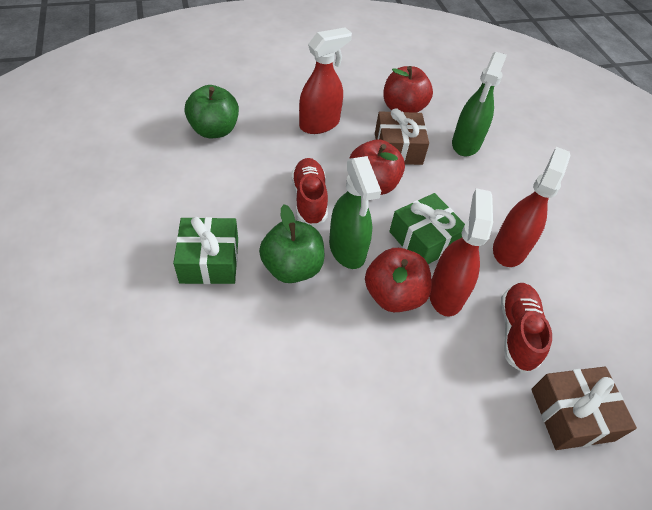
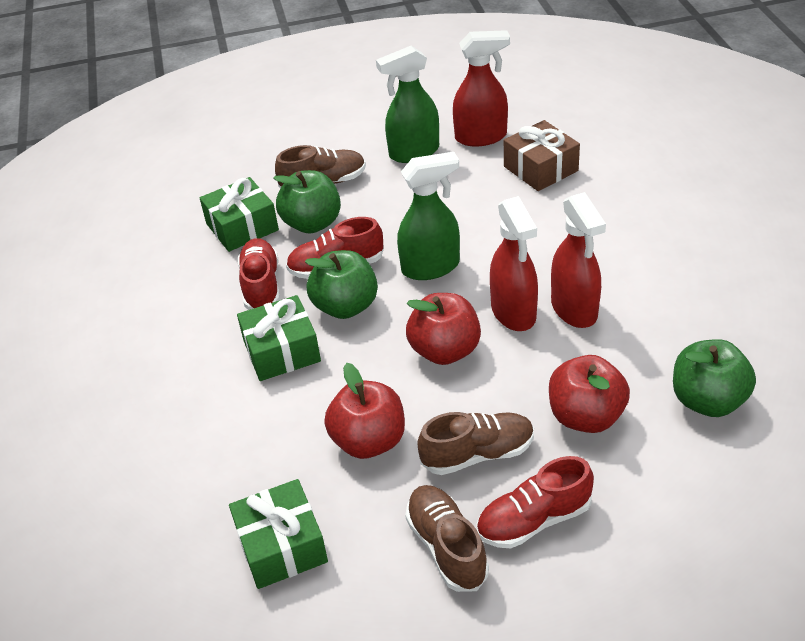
brown gift: [375,109,429,165] [531,367,637,450] = 2 -> [504,120,580,191] = 1
brown shoe: none = 0 -> [275,145,366,188] [405,485,489,592] [417,412,534,475] = 3
green apple: [185,85,239,138] [259,204,324,283] = 2 -> [273,170,341,234] [305,250,378,319] [673,339,756,417] = 3
green gift: [173,217,238,284] [389,193,465,264] = 2 -> [200,177,279,252] [229,479,328,589] [237,295,321,381] = 3
red shoe: [292,158,328,227] [501,283,552,373] = 2 -> [238,238,280,310] [286,217,384,279] [476,456,594,548] = 3

